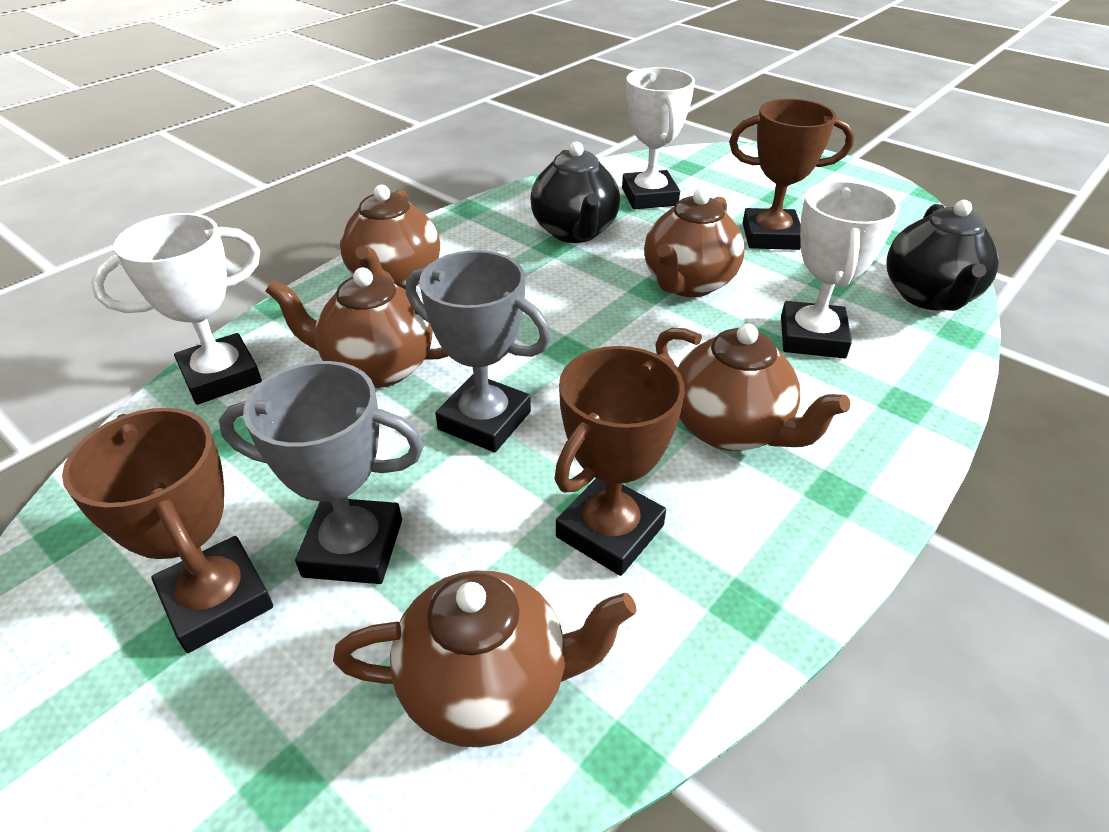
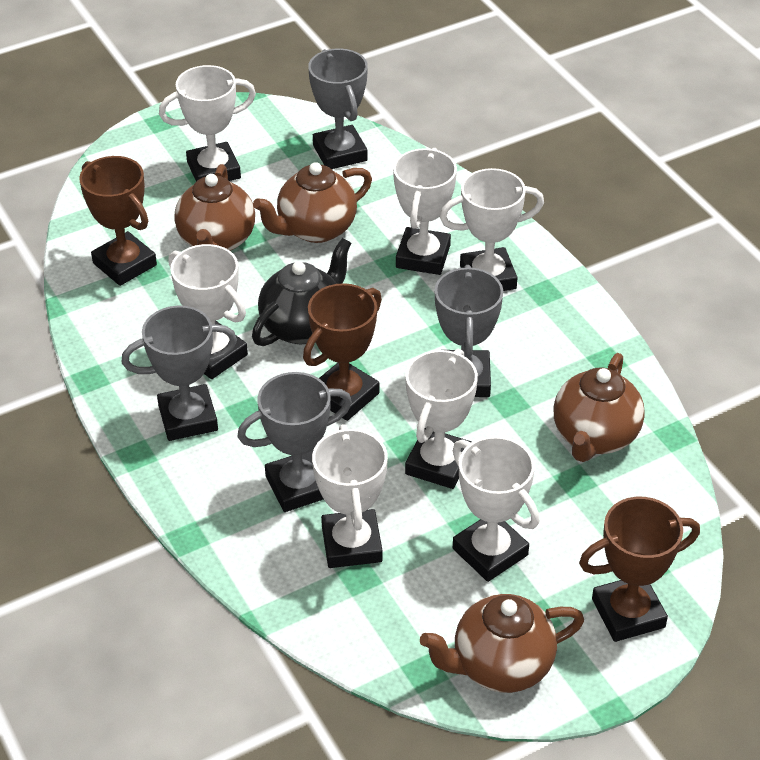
black teapot: [530,141,620,243] [887,200,999,311] = 2 -> [252,238,351,346] = 1
brown teapot: [265,267,448,388] [333,570,637,747] [340,185,440,290] [644,188,744,297] [655,324,850,451] = 5 -> [174,164,255,251] [253,162,372,243] [420,594,584,693] [553,353,645,462] = 4
grey trophy: [219,361,424,584] [406,250,551,452] = 2 -> [122,306,237,441] [237,372,352,512] [308,48,368,169] [435,265,503,397] = 4
white trophy: [91,213,262,405] [622,67,695,209] [781,181,900,358] = 3 -> [159,65,256,181] [168,244,248,379] [312,424,388,568] [393,148,457,275] [405,349,478,489] [440,168,544,291] [453,436,539,582] = 7

